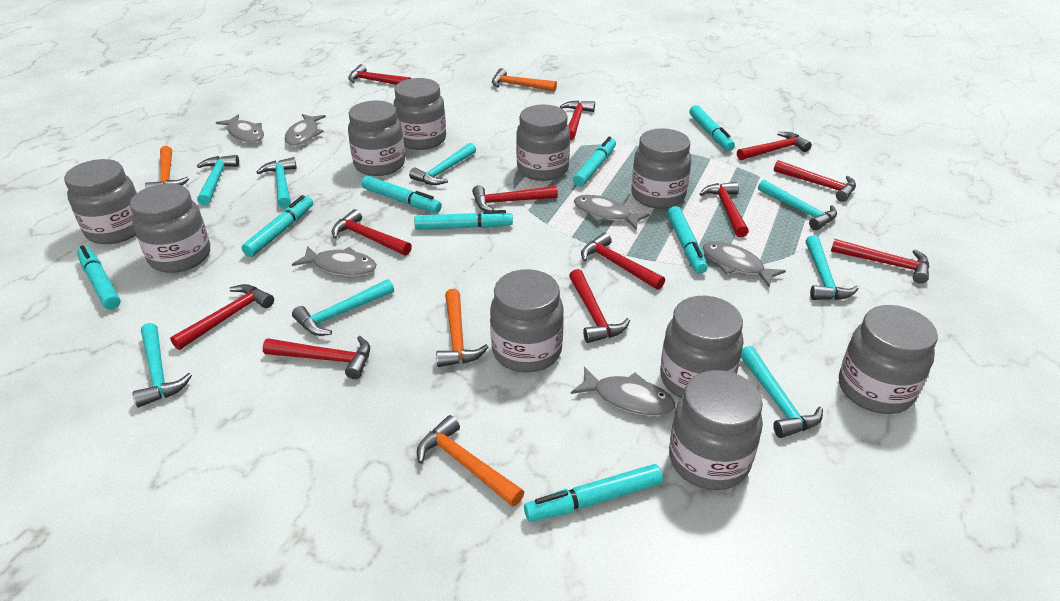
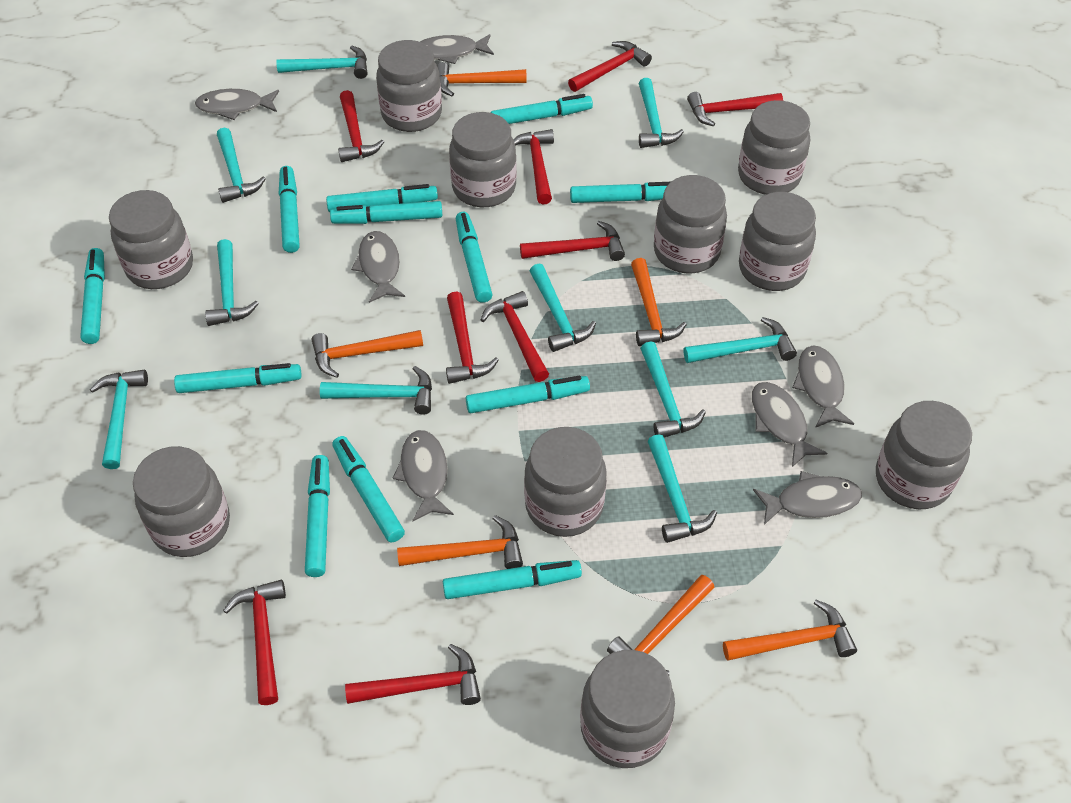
grey fish: [216,115,264,143] [285,114,326,146] [292,246,377,276] [571,367,675,416] [574,195,650,230] [703,241,786,287] = 6 -> [195,89,279,120] [351,231,405,303] [393,430,454,522] [420,34,494,64] [752,382,827,467] [753,471,862,525] [792,346,854,428] = 7
orange hammer: [145,146,189,188] [417,415,524,507] [436,289,488,367] [492,68,557,91] = 4 -> [312,330,423,378] [397,515,523,569] [437,62,527,97] [607,575,715,675] [631,258,687,346] [723,600,857,661] = 6
red hammer: [170,284,274,350] [263,336,370,379] [332,209,412,256] [348,64,411,85] [472,185,558,211] [560,100,595,140] [569,269,630,343] [581,232,665,290] [700,182,749,237] [737,132,812,160] [774,160,856,202] [831,239,930,284] = 12 -> [223,580,286,705] [338,90,384,162] [345,644,481,705] [446,292,499,384] [481,291,549,382] [513,129,554,204] [520,221,625,261] [568,41,652,92] [687,92,783,126] = 9
turquoise hammer: [132,323,192,407] [197,155,239,205] [256,157,297,208] [292,279,394,336] [409,143,476,185] [741,346,823,438] [758,180,837,230] [806,235,859,300] = 8 -> [90,370,148,469] [205,239,259,326] [217,128,266,203] [276,45,367,79] [320,366,432,415] [530,264,596,352] [639,78,684,148] [640,342,706,437] [648,434,717,543] [684,317,797,363] = 10
turquoise marker: [77,245,121,310] [242,195,313,257] [362,176,442,213] [414,210,513,230] [524,464,663,522] [573,136,616,187] [667,206,708,274] [689,105,735,151] = 8 -> [80,248,105,344] [174,363,301,393] [279,166,300,253] [305,455,330,577] [326,184,438,212] [330,201,442,224] [332,436,405,543] [443,560,582,599] [456,212,493,303] [466,376,590,413] [490,94,593,124] [570,182,670,203] = 12

